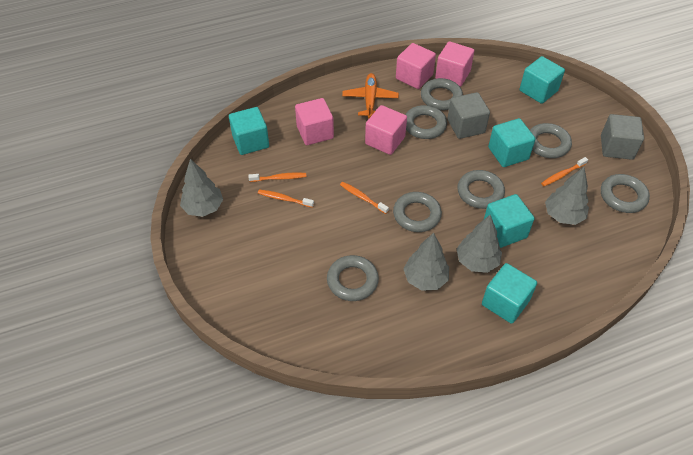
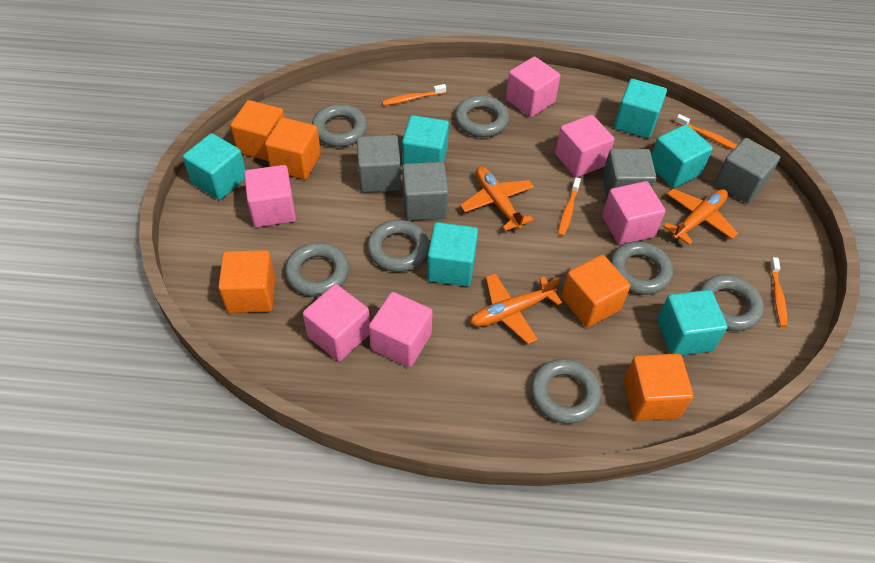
grey cube: [447,92,490,139] [601,114,644,160] = 2 -> [357,135,401,193] [402,162,448,221] [602,149,657,198] [714,138,780,203] = 4
grey tree: [180,159,223,217] [404,233,449,291] [457,215,502,273] [545,167,589,225] = 4 -> none = 0
orange cube: none = 0 -> [218,250,275,313] [230,100,284,161] [265,117,321,179] [561,255,630,327] [624,354,693,421] = 5
orange plane: [342,73,399,118] = 1 -> [460,166,534,231] [470,273,562,344] [663,189,738,245] = 3
pink cube: [295,98,334,145] [365,105,407,155] [396,43,436,89] [435,41,474,87] = 4 -> [244,165,296,227] [303,284,370,361] [369,292,433,367] [506,57,560,117] [555,115,614,177] [602,181,665,245] = 6
turquoise cube: [229,107,269,155] [482,263,537,324] [484,194,534,248] [488,118,536,167] [520,56,565,104] = 5 -> [183,133,246,200] [402,115,449,167] [427,222,478,287] [614,79,667,138] [651,124,713,188] [657,290,728,355] = 6

